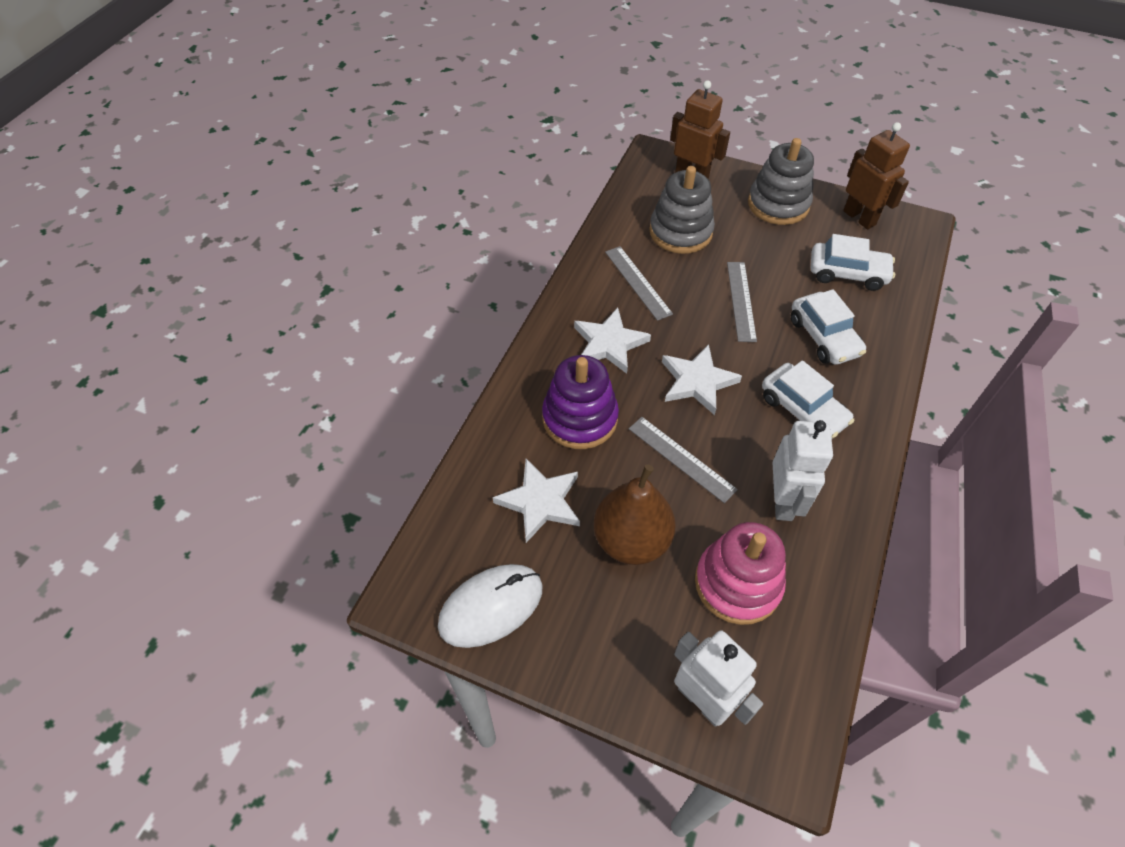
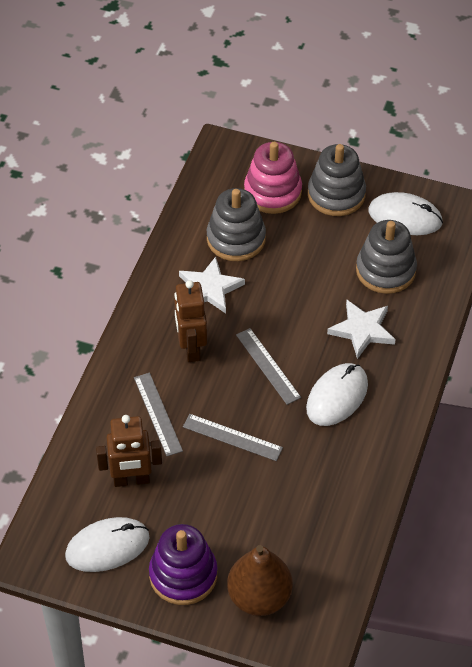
grey stacking toy: [649,166,715,254] [748,138,814,225] = 2 -> [207,188,266,261] [308,144,366,216] [356,220,417,294] = 3
white car: [762,360,854,438] [791,289,866,365] [811,234,895,291] = 3 -> none = 0
white mouse: [438,564,543,648] = 1 -> [65,517,150,572] [306,363,368,426] [368,192,443,235] = 3
white robot: [674,630,763,727] [772,420,833,521] = 2 -> none = 0
white star: [493,459,580,543] [574,308,651,374] [662,344,742,415] = 3 -> [179,257,245,314] [327,300,396,359] = 2

